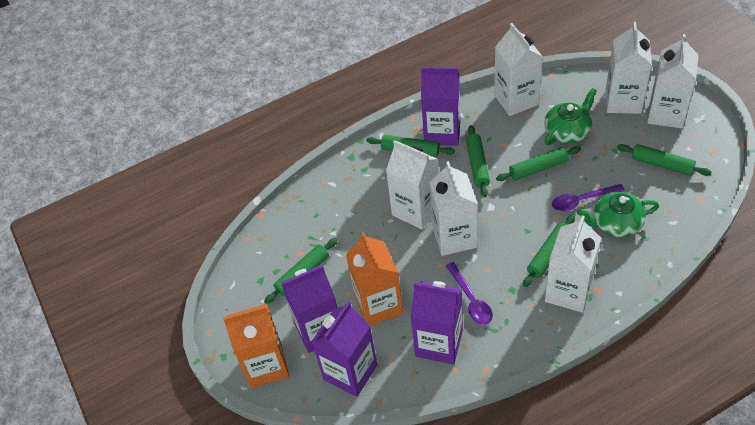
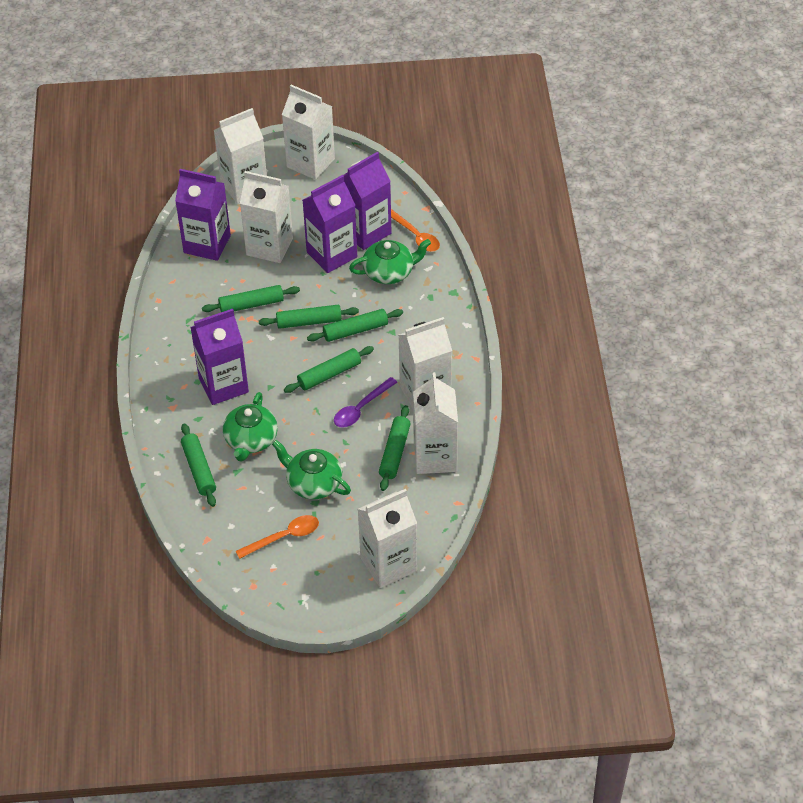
green teapot: [544,88,597,145] [577,191,659,238] = 2 -> [223,392,278,462] [272,440,351,499] [349,239,431,284] = 3
orange carton: [223,304,289,388] [346,232,403,326] = 2 -> none = 0
orange spoon: none = 0 -> [236,515,319,559] [391,209,440,252] = 2
purple spoon: [446,262,493,325] [552,184,625,211] = 2 -> [334,377,397,428] = 1

